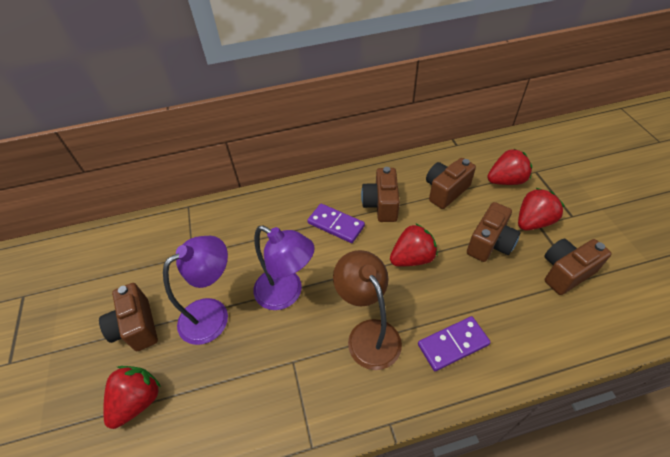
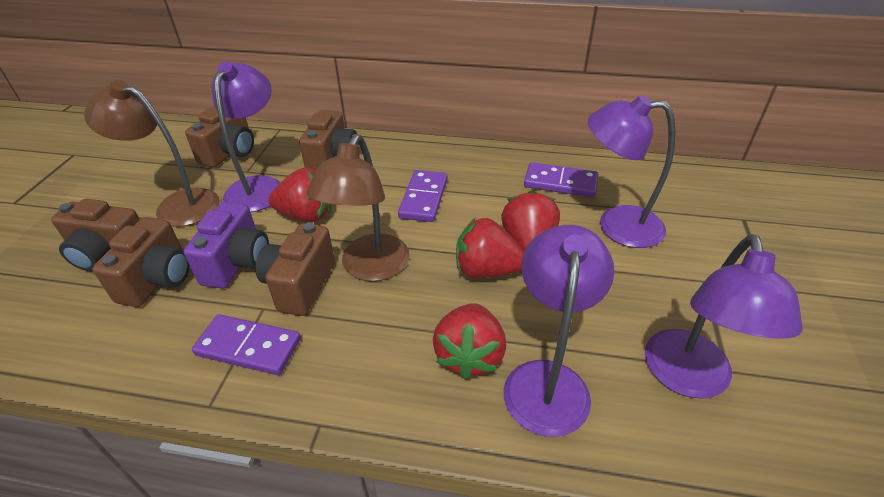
brown lamp: [333,250,402,370] = 1 -> [84,80,219,227] [307,134,409,281] = 2
purple camera: none = 0 -> [184,202,269,289] = 1
purple domino: [307,204,365,243] [418,316,491,371] = 2 -> [192,314,301,375] [398,170,448,222] [524,162,598,197] = 3
purple lamp: [163,236,228,345] [253,225,315,310] = 2 -> [211,62,281,212] [504,225,614,437] [588,95,676,248] [645,234,803,399] = 4

